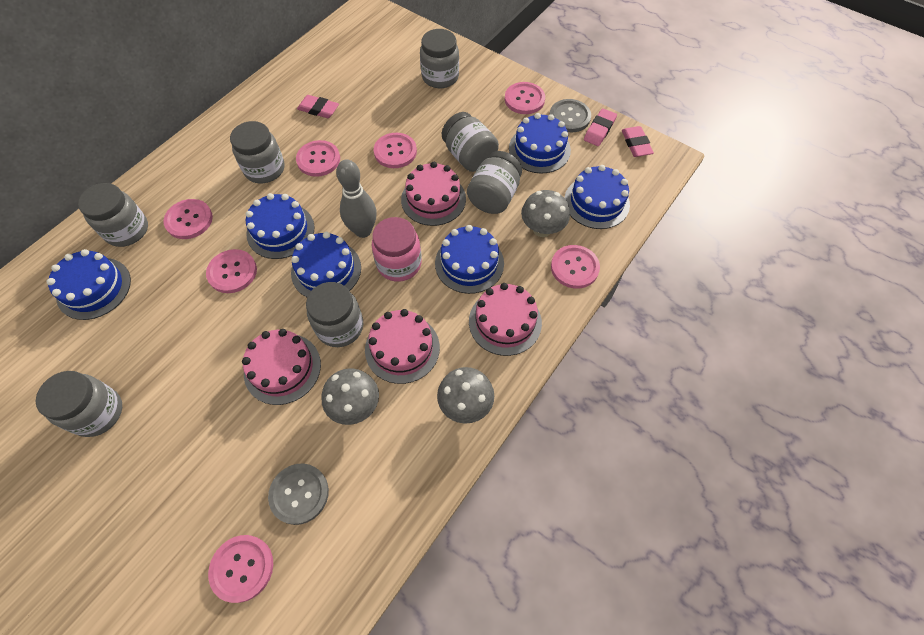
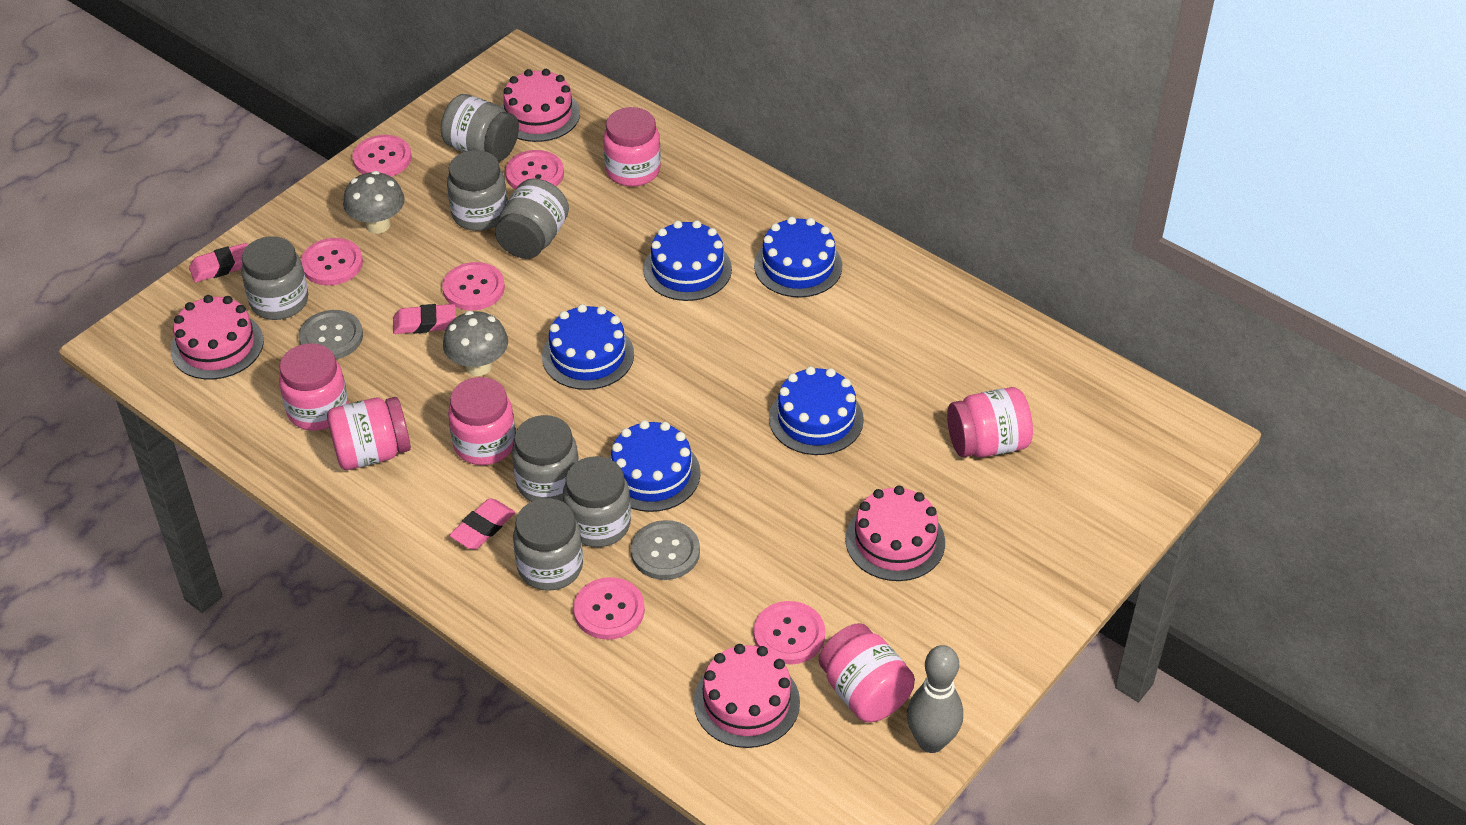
blue cake: [46,249,131,320] [246,193,314,259] [291,232,361,297] [435,225,504,294] [509,113,571,174] [564,165,630,229] = 6 -> [542,304,634,390] [608,420,701,512] [643,220,732,301] [754,217,842,298] [769,366,864,455] = 5
grey mushroom: [321,368,379,425] [437,367,494,424] [521,190,570,237] = 3 -> [343,171,405,234] [443,311,508,376] = 2
pink button: [163,199,213,239] [206,249,257,293] [208,535,273,603] [296,140,340,177] [374,133,417,168] [505,82,545,114] [551,245,600,288] = 7 -> [301,238,363,285] [353,135,411,177] [442,262,505,311] [505,150,564,190] [573,577,645,640] [754,601,825,664] = 6
pink jar: [372,217,422,282] = 1 -> [279,343,349,431] [327,397,411,470] [448,377,515,465] [603,107,661,187] [819,623,915,722] [947,387,1033,457] = 6

